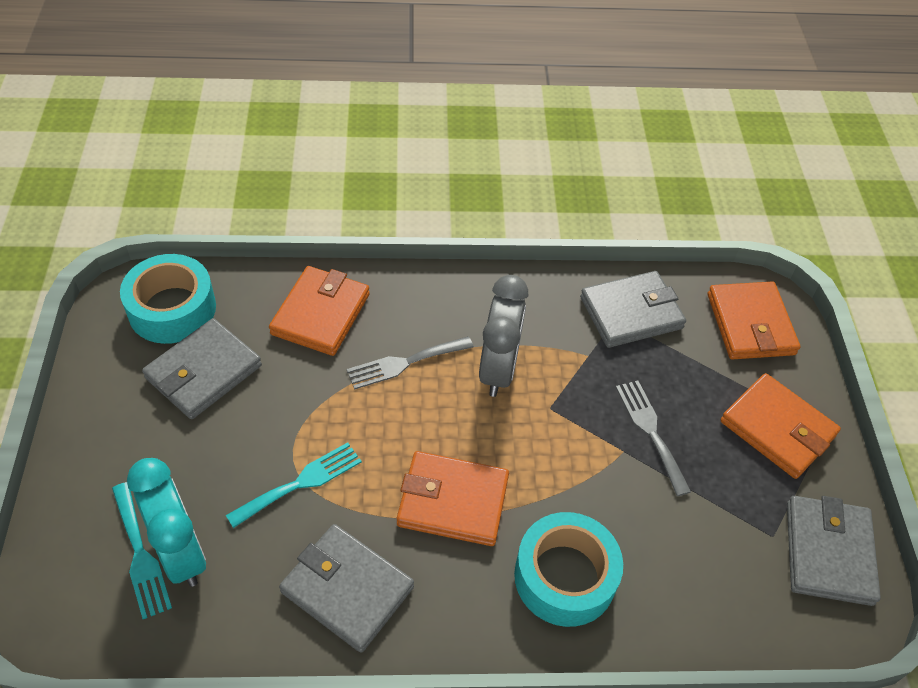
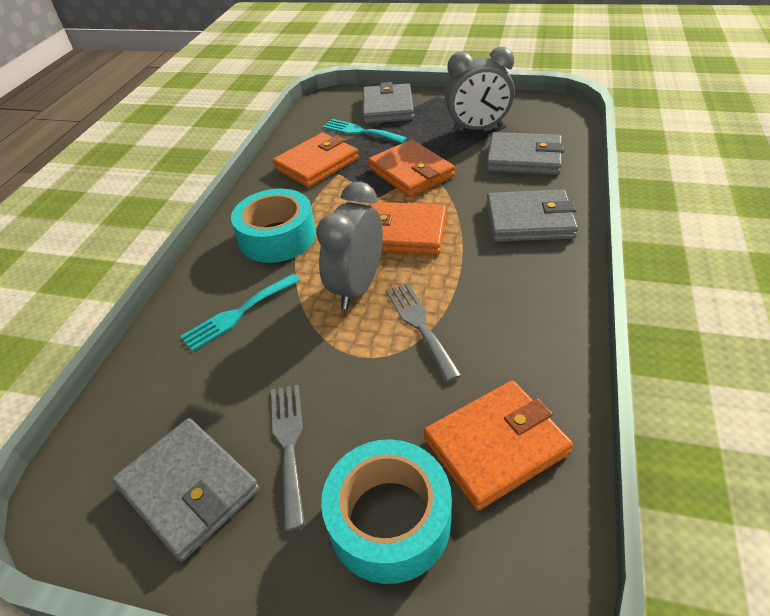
grey clock: [479,275,528,397] = 1 -> [316,181,383,309] [445,47,515,132] = 2
turquoise clock: [127,458,206,587] = 1 -> none = 0

